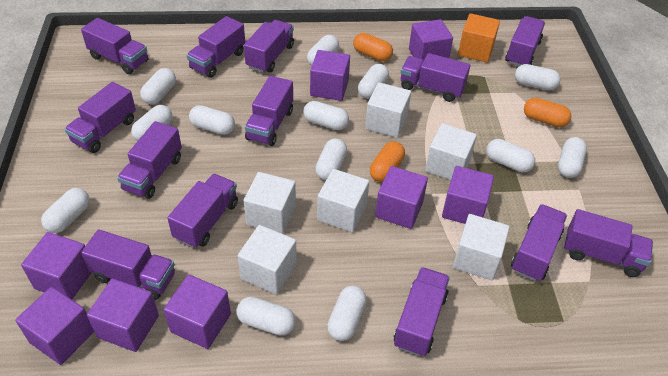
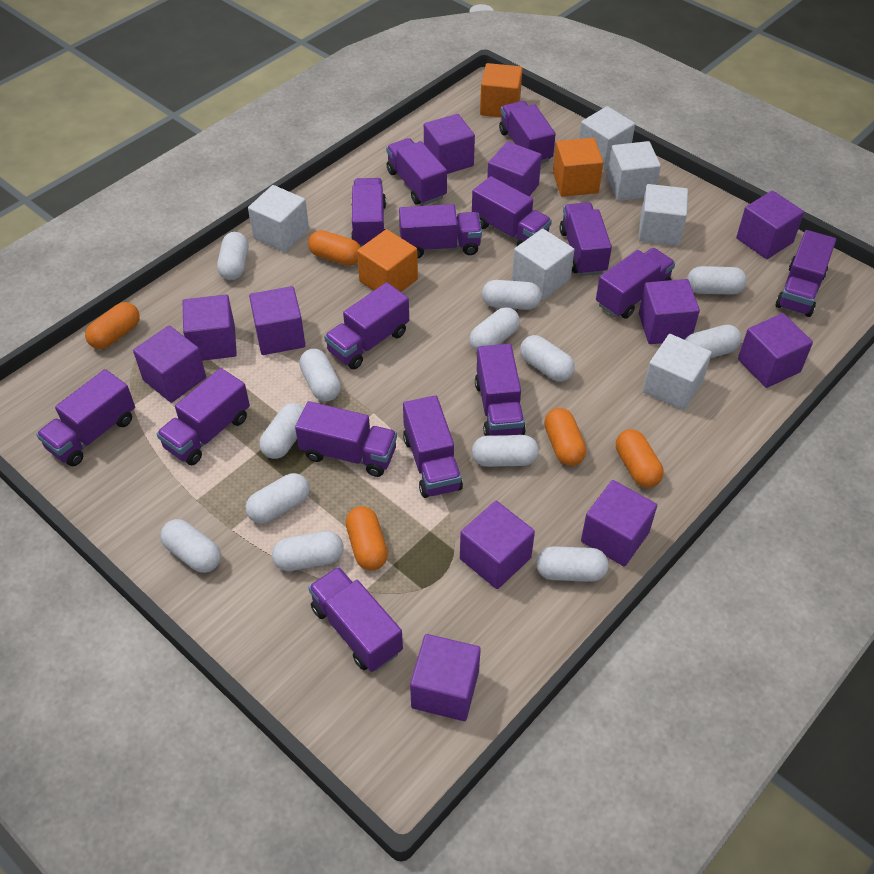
orange capsule: [353,33,393,61] [370,141,405,182] [524,98,571,127] = 3 -> [85,302,140,349] [308,230,361,266] [346,506,388,571] [544,408,586,466] [616,429,664,488] = 5
orange cube: [458,13,500,62] = 1 -> [357,229,418,292] [480,63,523,118] [553,138,603,197] = 3
purple cube: [15,287,94,365] [21,232,92,299] [87,278,159,352] [164,275,231,349] [310,50,350,101] [375,166,428,229] [409,19,453,60] [442,166,494,224] = 8 -> [133,325,206,403] [183,295,237,361] [249,286,305,355] [410,634,481,721] [424,114,475,174] [460,501,535,589] [487,142,542,196] [581,480,657,566] [639,279,700,344] [736,191,804,259] [738,313,813,388] = 11
purple truck: [65,82,136,153] [81,18,148,74] [81,229,175,300] [117,121,182,199] [167,174,238,248] [187,16,245,78] [244,20,294,73] [245,76,293,146] [394,267,450,357] [401,53,471,102] [505,16,545,66] [511,204,567,281] [564,209,653,277] = 13 -> [36,369,135,466] [157,368,250,465] [295,401,397,477] [308,567,403,672] [324,282,409,369] [351,178,386,247] [386,138,447,205] [399,204,482,259] [403,395,463,498] [472,176,552,246] [475,344,526,436] [499,101,556,163] [560,202,612,276] [596,248,675,319] [776,230,836,317] = 15

